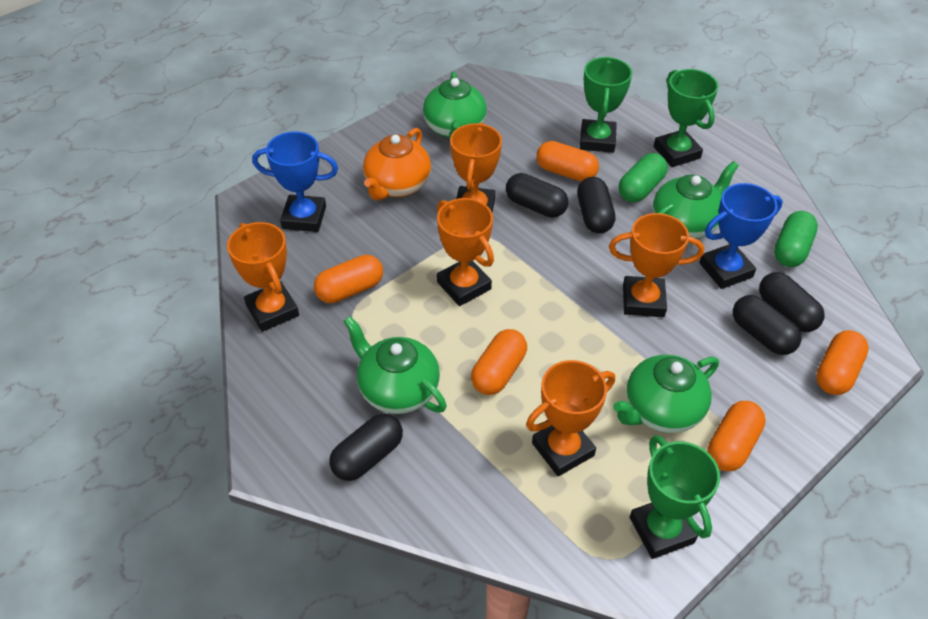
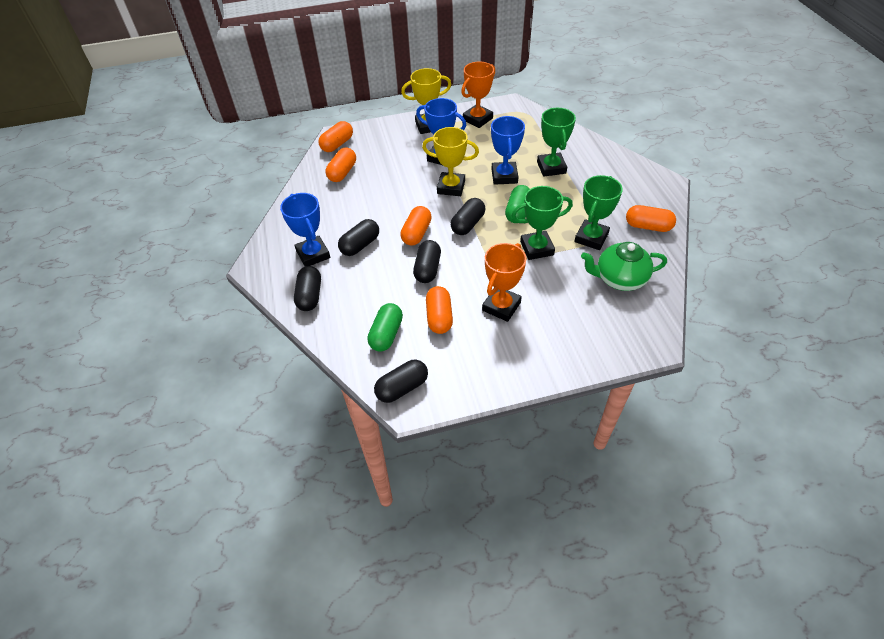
blue trophy: [252,132,338,232] [699,183,783,289] = 2 -> [280,193,330,266] [416,98,466,165] [491,116,525,185] = 3
green teapot: [343,316,447,414] [423,71,487,138] [613,355,719,433] [653,161,739,239] = 4 -> [581,242,667,291] = 1
orange teapot: [363,128,431,201] = 1 -> none = 0
orange trophy: [227,222,299,332] [437,198,494,306] [450,122,502,212] [526,360,615,476] [609,213,704,317] = 5 -> [461,61,495,128] [482,243,526,322] = 2
yellow trophy: none = 0 -> [401,68,451,134] [422,127,479,196] = 2

